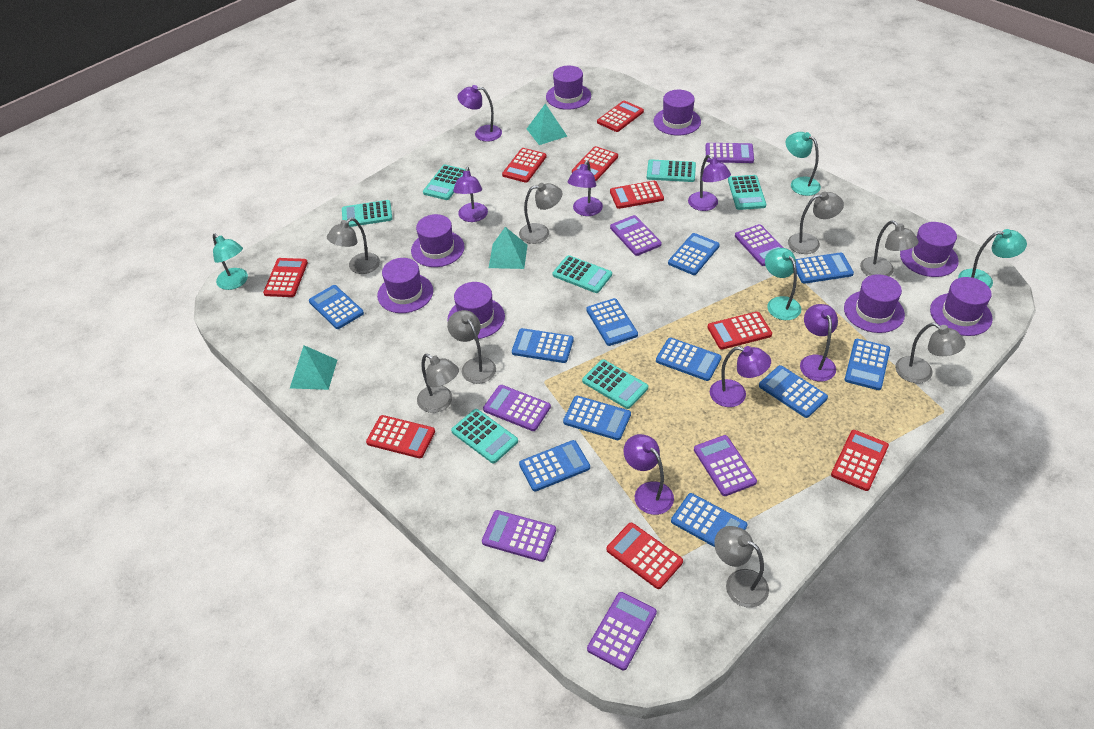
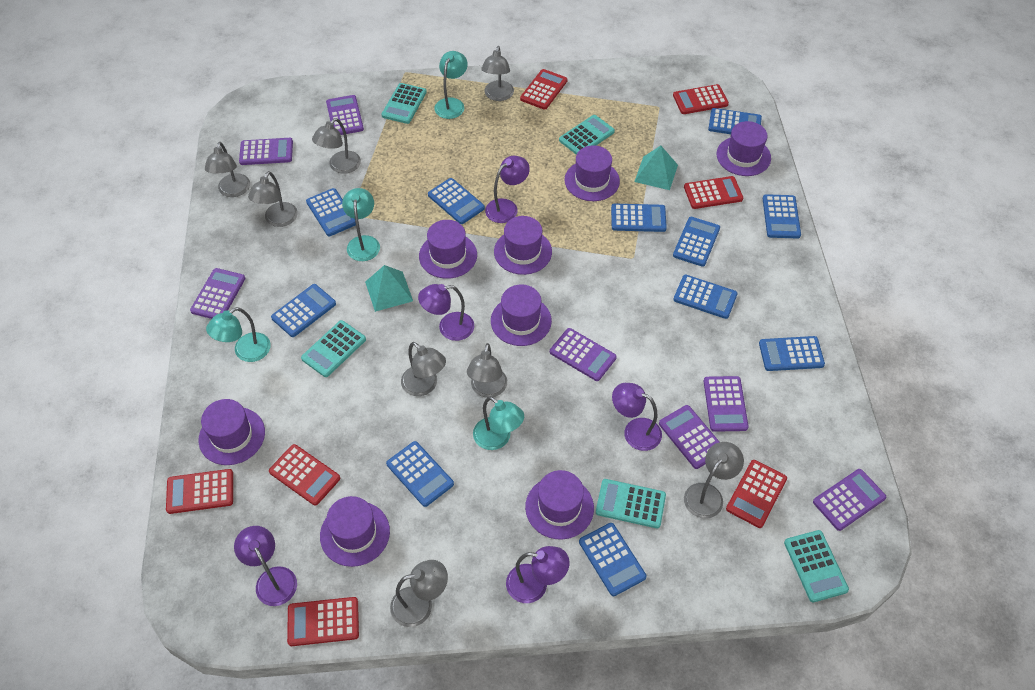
purple lamp: [453,167,488,222] [457,85,502,142] [568,160,603,216] [623,434,674,515] [688,155,731,211] [710,346,771,407] [800,304,838,382] = 7 -> [234,526,297,606] [418,284,474,341] [485,156,530,223] [506,546,570,603] [612,383,662,451] = 5
red calculator: [263,258,308,297] [366,415,435,458] [502,148,546,183] [572,146,618,181] [597,101,644,132] [606,523,683,589] [610,181,664,209] [707,312,772,349] [831,430,889,491] = 9 -> [166,469,233,514] [269,444,340,506] [287,597,359,646] [520,69,568,110] [673,84,729,114] [684,176,743,209] [726,460,787,528] = 7
turquoise calculator: [342,200,392,227] [423,165,466,200] [451,409,518,463] [553,255,612,293] [582,359,648,409] [647,159,696,182] [728,175,766,210] = 7 -> [301,320,366,377] [381,83,427,124] [559,115,615,155] [596,479,666,528] [784,530,849,602] = 5
turquoise pyramid: [290,345,337,390] [489,227,527,269] [527,104,567,145] = 3 -> [365,265,413,312] [634,145,678,190] = 2

